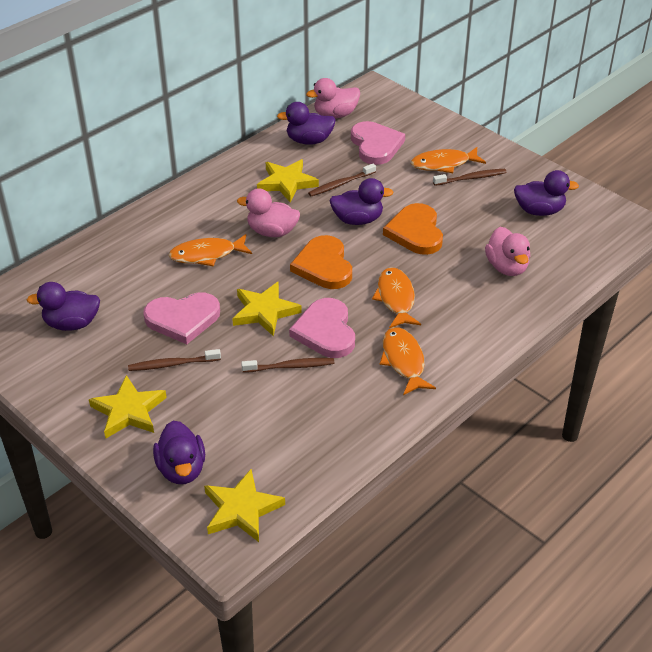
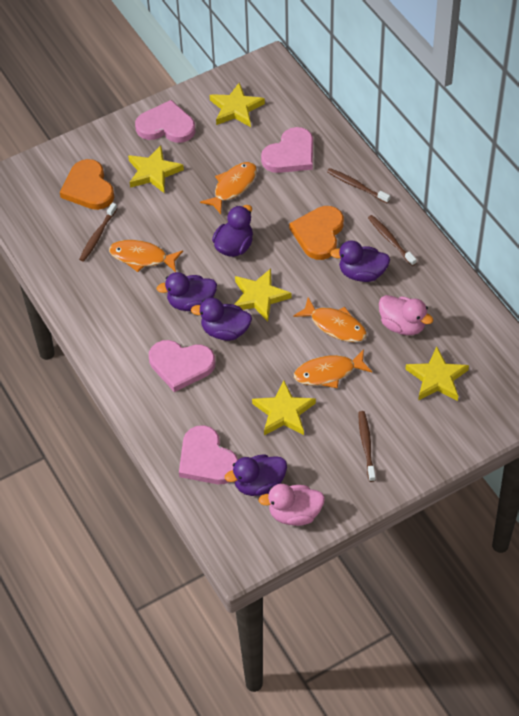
pink duck: [237,188,300,237] [306,78,360,118] [485,227,530,276] = 3 -> [258,484,325,526] [379,295,433,335] = 2
pink heart: [143,292,220,344] [289,298,355,358] [351,121,405,165] = 3 -> [135,100,195,143] [149,340,215,392] [179,425,238,484] [261,127,313,173] = 4
yellow star: [89,375,167,438] [204,469,285,542] [232,282,302,337] [257,159,319,202] = 4 -> [128,145,184,193] [210,82,265,127] [234,269,292,321] [252,380,316,435] [405,347,469,401] = 5

